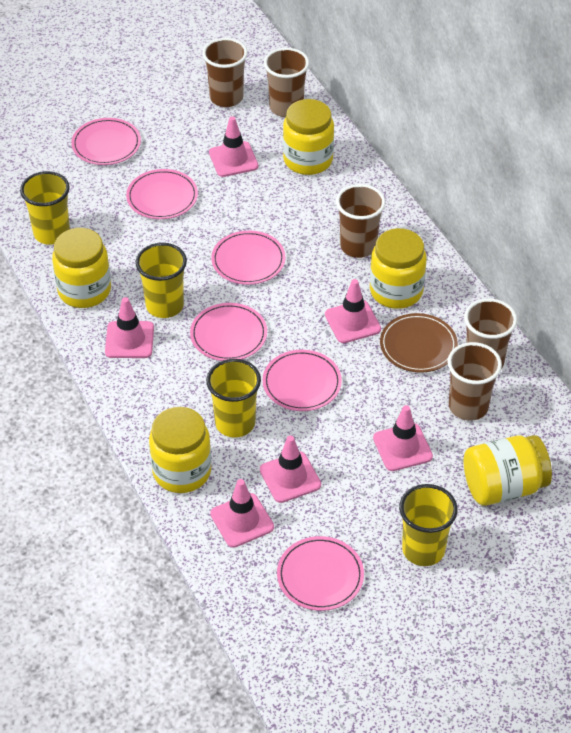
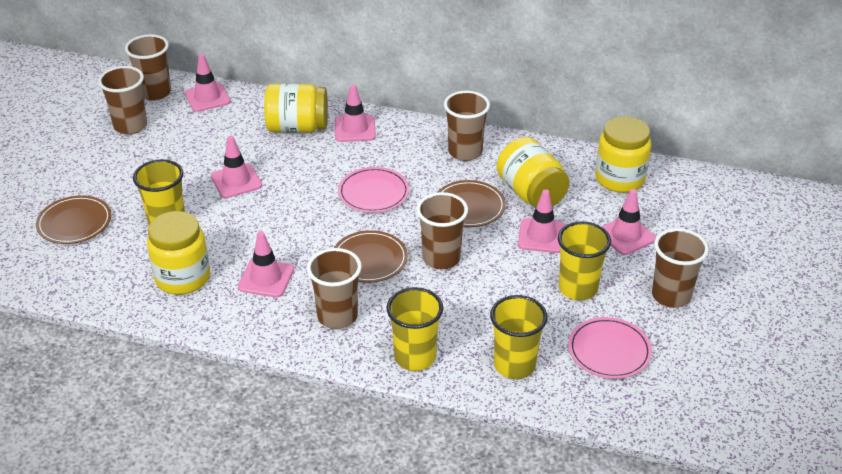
brown cup: [202,38,248,107] [264,48,309,117] [336,184,385,258] [447,342,502,421] [464,298,517,369] = 5 -> [98,66,147,134] [125,34,171,101] [307,248,362,329] [416,192,468,269] [444,91,490,161] [652,228,709,308] = 6
brown plate: [380,313,458,373] = 1 -> [36,195,111,244] [334,230,408,283] [437,180,506,227] = 3
pink plate: [71,118,141,165] [126,169,198,219] [190,303,267,361] [211,231,286,285] [262,350,342,411] [277,536,364,611] = 6 -> [338,167,409,213] [568,317,652,379] = 2
yellow jar: [52,228,111,308] [149,407,211,493] [283,99,334,175] [370,228,427,309] [464,435,552,506] = 5 -> [147,211,210,295] [264,84,328,133] [496,137,570,208] [595,116,651,193] = 4

